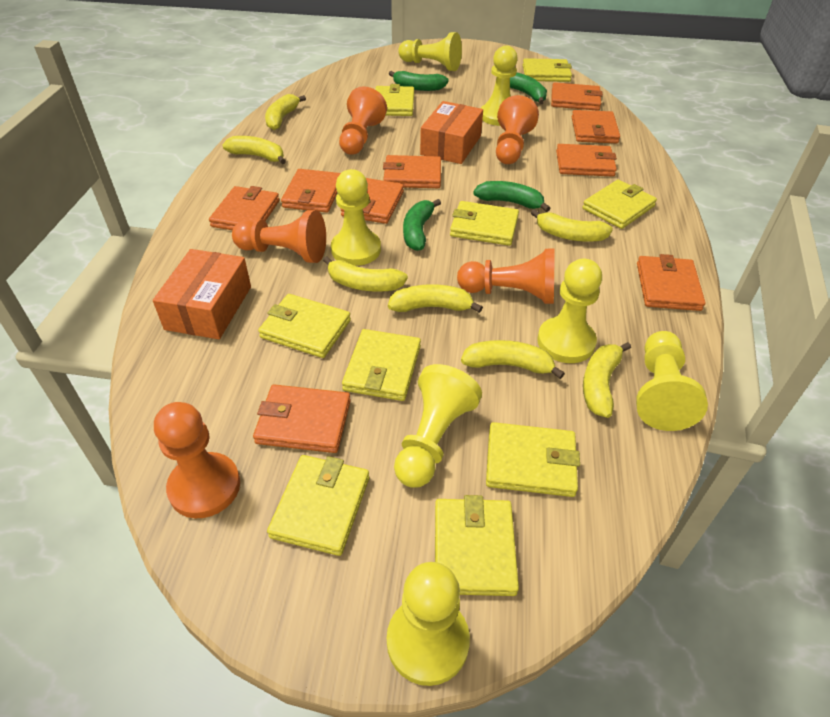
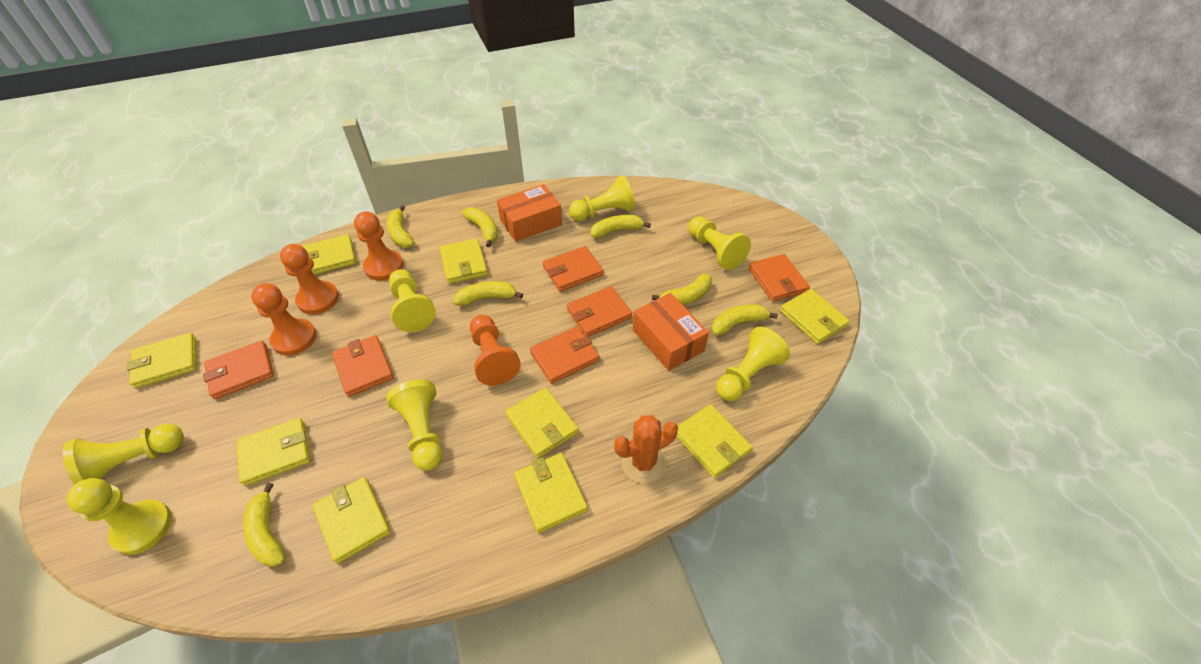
green banana: [389,71,449,91] [403,199,441,251] [473,181,550,212] [510,73,547,104] = 4 -> none = 0
orange cactus: none = 0 -> [614,415,678,483] = 1
orange pawn: [154,402,240,518] [232,210,326,263] [339,86,387,155] [457,249,554,304] [496,95,539,164] = 5 -> [251,283,316,356] [280,244,339,315] [354,211,404,281] [470,315,521,386] = 4
orange wallet: [209,186,279,230] [253,384,351,453] [281,169,341,213] [341,178,404,224] [383,155,441,188] [551,82,603,111] [556,144,617,177] [572,110,620,143] [637,254,706,311] = 9 -> [203,341,274,400] [332,335,394,397] [530,326,600,384] [543,246,604,292] [567,286,632,337] [748,254,810,302] = 6

